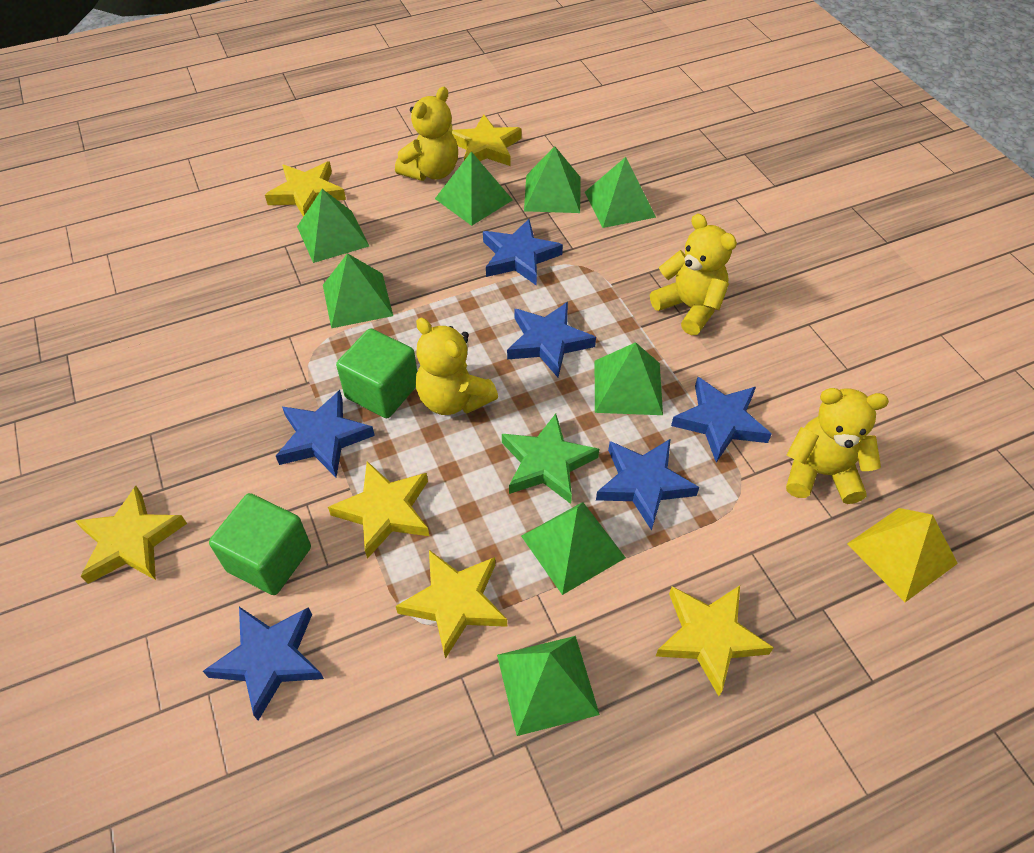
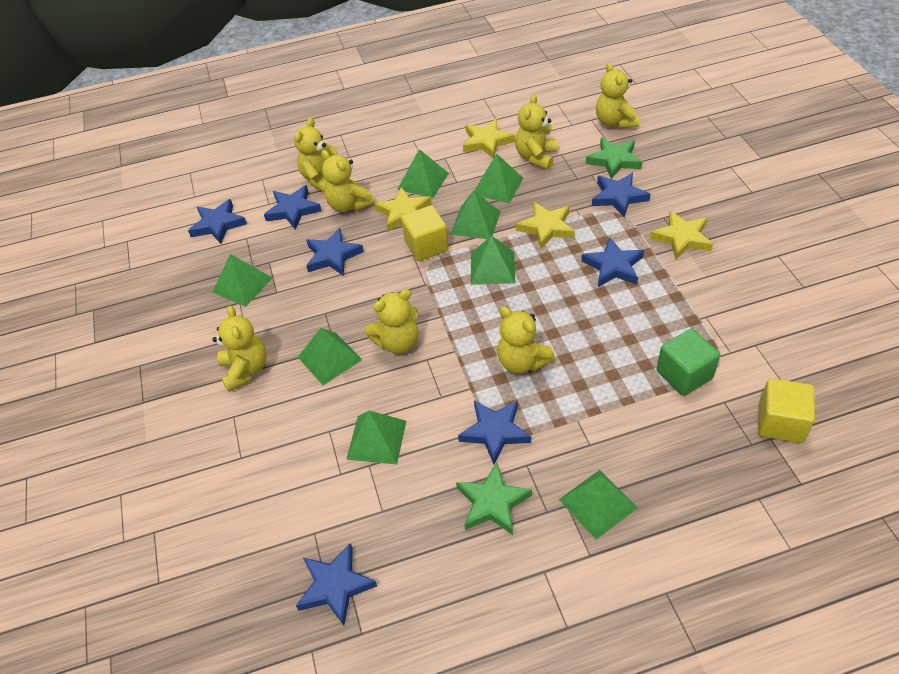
blue star: [203,607,324,721] [276,390,375,477] [483,219,563,286] [507,302,596,377] [596,439,699,531] [671,377,772,463] = 6 -> [188,199,247,244] [264,185,322,230] [296,543,377,625] [306,228,364,276] [458,400,531,464] [581,237,644,287] [592,173,651,218] = 7
green cube: [209,493,311,595] [336,328,417,418] = 2 -> [657,329,720,396] = 1
green star: [502,414,599,504] = 1 -> [456,463,532,535] [586,137,643,179] = 2
yellow cube: none = 0 -> [401,205,449,261] [758,378,815,443] = 2
yellow pyramid: [847,508,958,602] = 1 -> none = 0
yellow star: [75,486,187,584] [265,162,346,217] [328,461,429,559] [396,550,507,659] [451,114,522,166] [656,585,774,696] = 6 -> [374,187,431,232] [463,119,515,159] [516,202,575,249] [650,211,713,260] = 4
yellow teddy bear: [395,87,458,181] [416,317,498,415] [650,214,737,335] [786,388,889,504] = 4 -> [212,306,267,392] [294,118,337,192] [321,150,374,212] [365,289,418,354] [497,306,555,374] [515,94,558,170] [596,63,639,129] = 7

